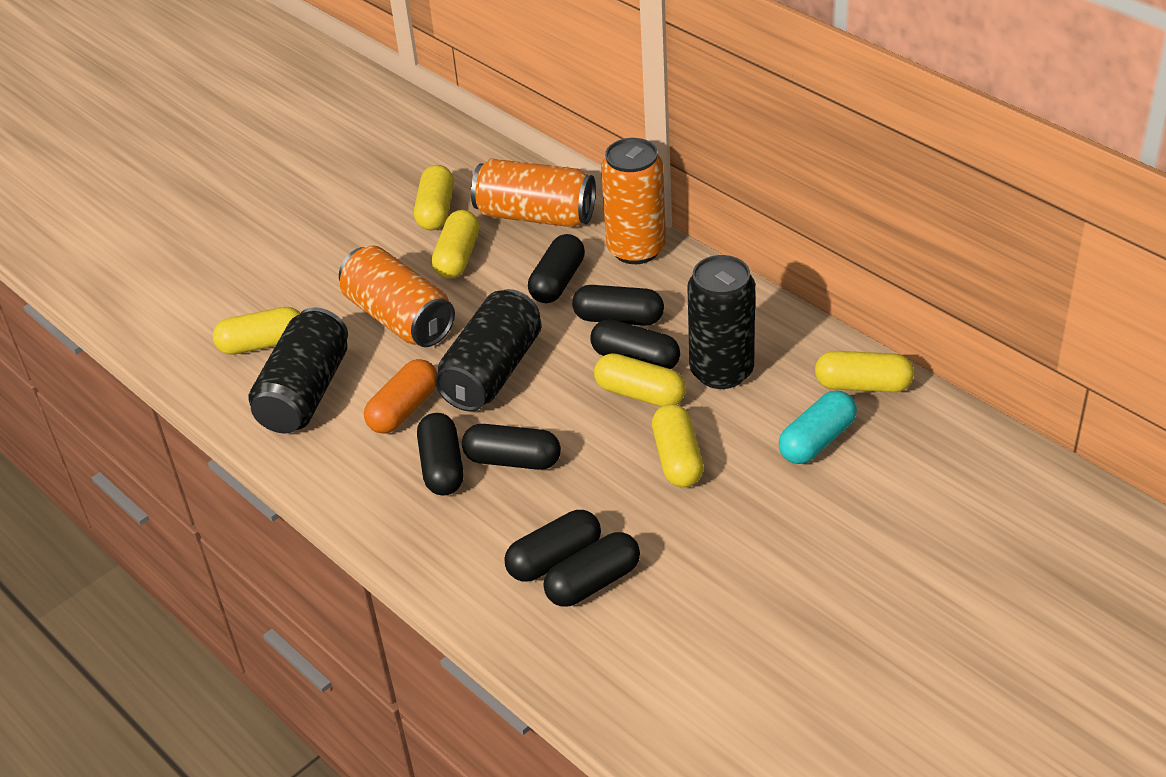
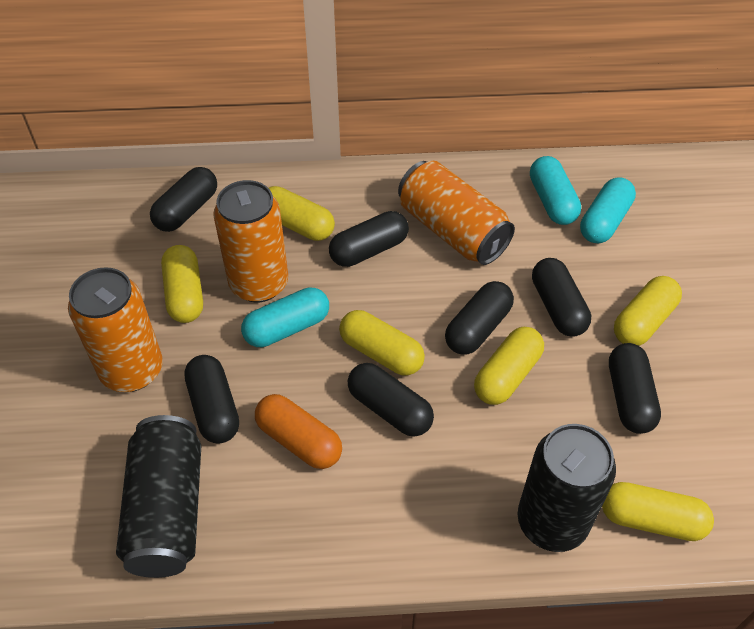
black can: [248,307,348,433] [435,289,542,412] [687,255,755,389] = 3 -> [116,415,201,578] [518,424,616,552] = 2
turquoise capsule: [778,390,857,464] = 1 -> [241,287,329,347] [530,156,581,225] [580,177,636,243] = 3

